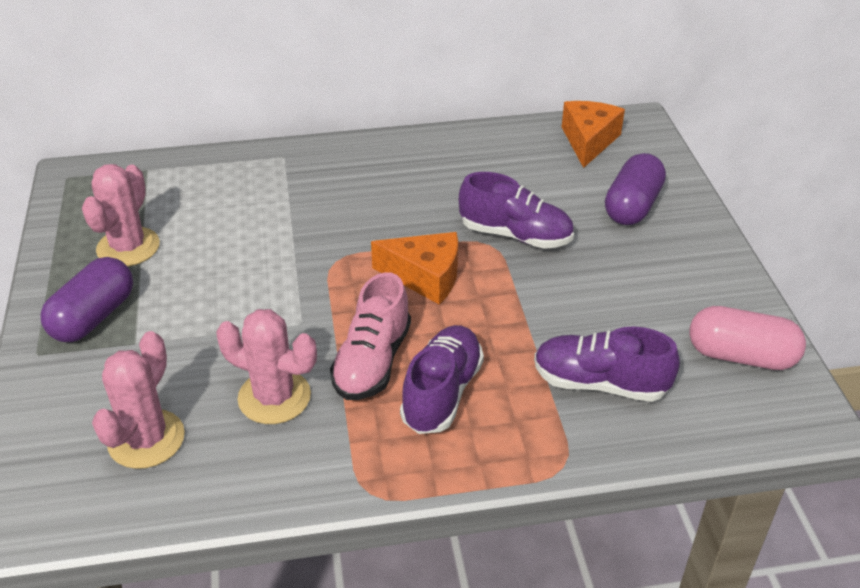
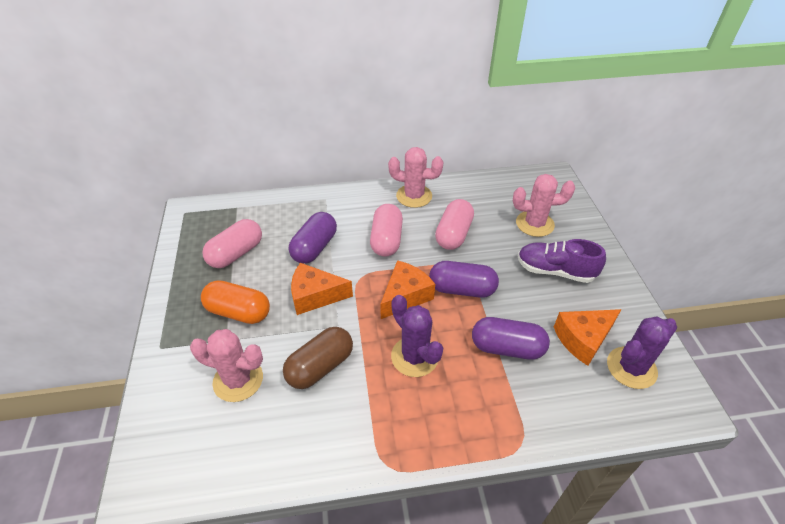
brown capsule: none = 0 -> [283,327,353,389] = 1
orange capsule: none = 0 -> [201,280,270,324] = 1
orange cheese: [371,232,458,304] [562,101,625,168] = 2 -> [291,263,353,315] [380,260,435,319] [554,309,621,366] = 3
pink capsule: [689,306,806,370] = 1 -> [202,219,262,268] [370,204,403,257] [435,199,474,250] = 3
pink shoe: [330,272,411,400] = 1 -> none = 0
purple cactus: none = 0 -> [391,295,443,377] [607,317,677,389] = 2
purple capsule: [40,257,133,342] [605,153,666,225] = 2 -> [289,212,337,264] [429,261,499,298] [472,317,550,360] = 3
purple shoe: [400,325,484,434] [459,172,574,249] [534,326,680,402] = 3 -> [518,239,606,283] = 1

